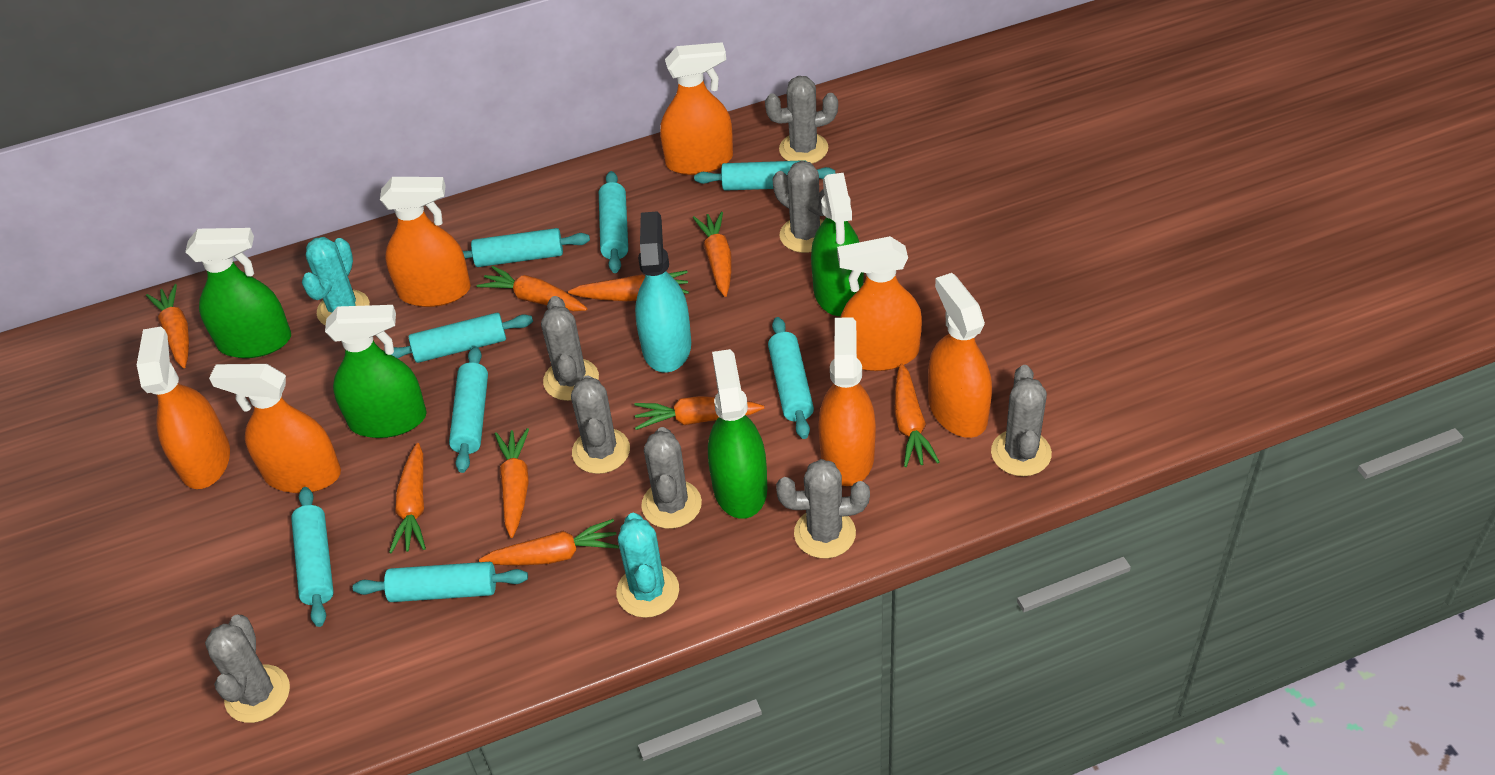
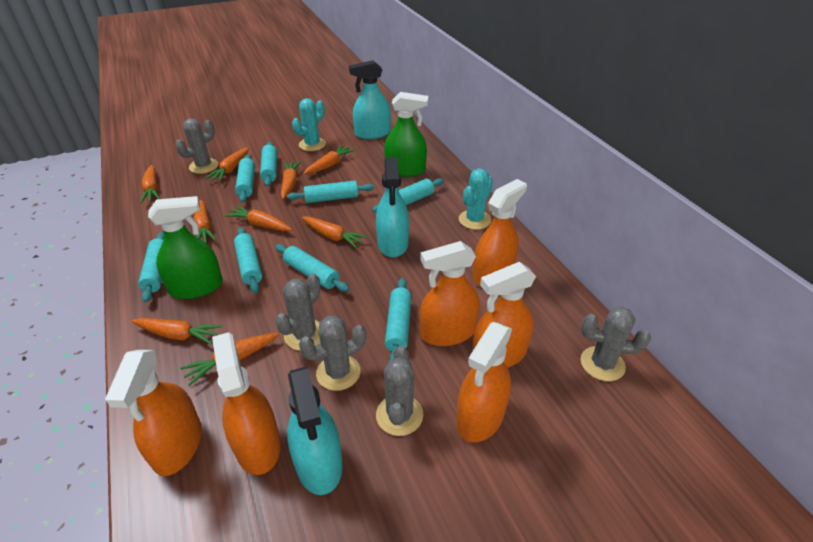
green spray bottle: [185,228,291,358] [325,305,427,438] [708,349,768,519] [811,173,864,316] = 4 -> [148,196,223,299] [384,92,428,177] = 2
grey cactus: [205,615,290,723] [541,296,599,401] [571,375,630,474] [641,427,702,529] [765,76,838,163] [773,161,825,253] [776,459,870,559] [991,365,1052,476] = 8 -> [175,118,218,174] [275,274,321,351] [299,315,366,391] [376,346,423,436] [581,307,651,381] = 5
orange spray bottle: [137,326,230,489] [209,364,341,493] [380,177,471,307] [660,42,733,175] [818,317,876,486] [837,236,922,371] [928,273,992,438] = 7 -> [105,350,202,476] [212,332,281,475] [420,241,480,346] [456,322,512,442] [472,262,536,368] [473,179,527,287] = 6
turquoise spray bottle: [635,211,691,373] = 1 -> [287,366,343,495] [349,60,391,139] [376,157,409,258] = 3

